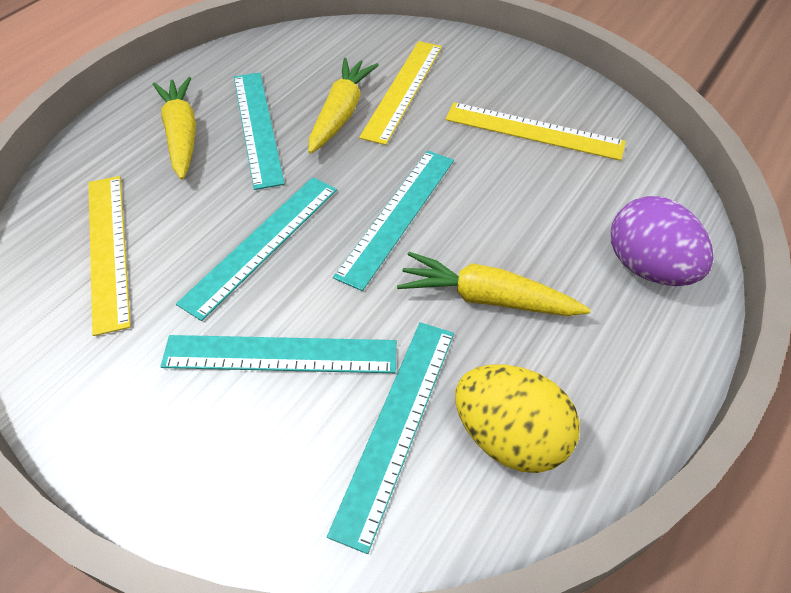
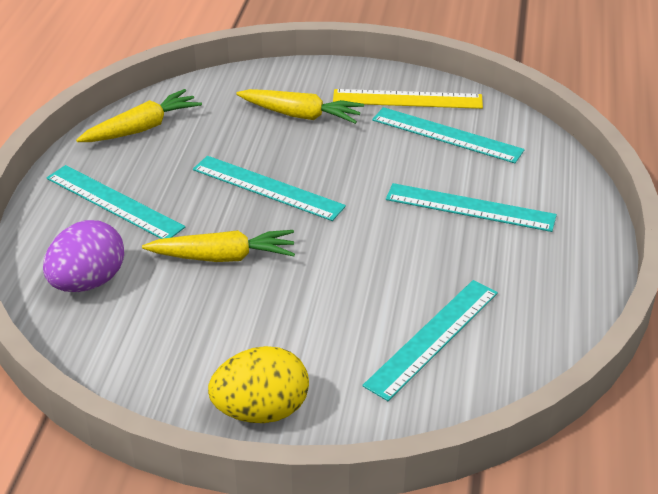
yellow ruler: [88,176,131,336] [359,41,442,145] [446,102,626,161] = 3 -> [333,89,483,109] = 1

